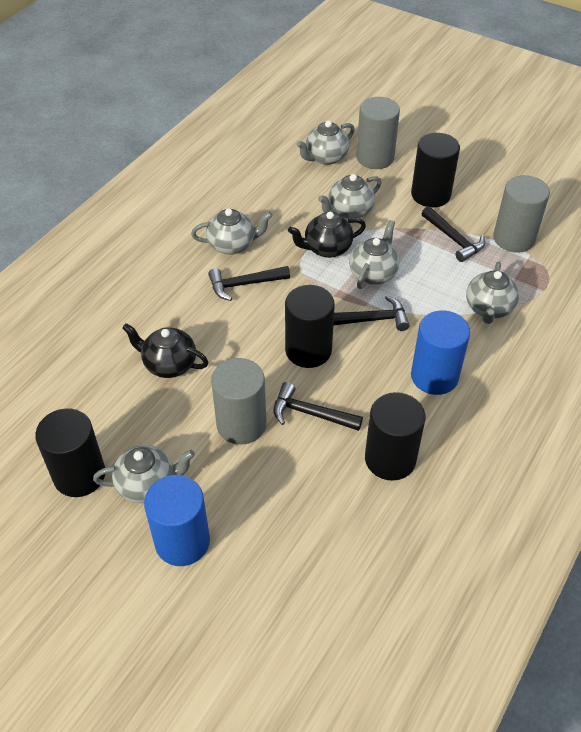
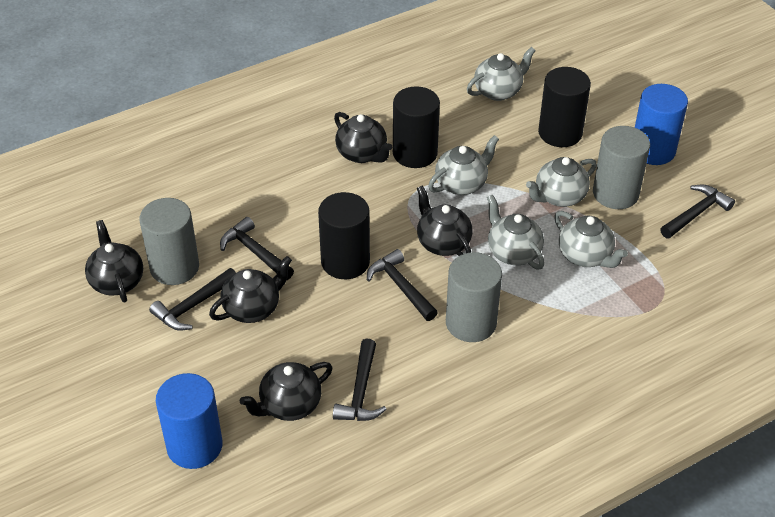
black cylinder: [35,408,105,497] [285,285,335,368] [365,392,425,481] [411,133,460,207] = 4 -> [318,192,370,279] [393,86,440,168] [538,67,591,147] = 3
black hammer: [208,266,290,301] [273,382,363,431] [333,296,410,331] [421,206,485,262] = 4 -> [149,268,236,331] [220,217,294,280] [333,339,387,421] [367,249,438,321] [660,184,735,239] = 5
black teapot: [122,323,209,378] [288,212,366,258] = 2 -> [85,220,143,303] [209,256,292,323] [240,362,333,421] [334,112,393,163] [417,186,473,256] = 5
grey teapot: [93,445,195,503] [191,208,272,255] [296,121,355,165] [318,174,381,219] [349,220,399,289] [466,261,519,324] = 6 -> [428,135,499,195] [467,47,536,101] [487,194,544,270] [526,157,597,207] [554,211,628,268] = 5

